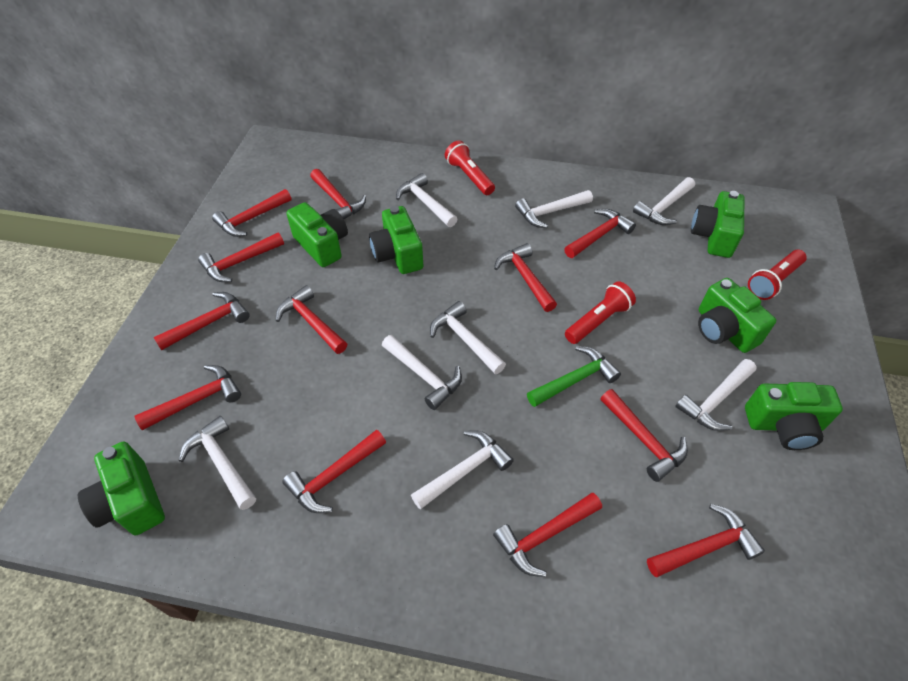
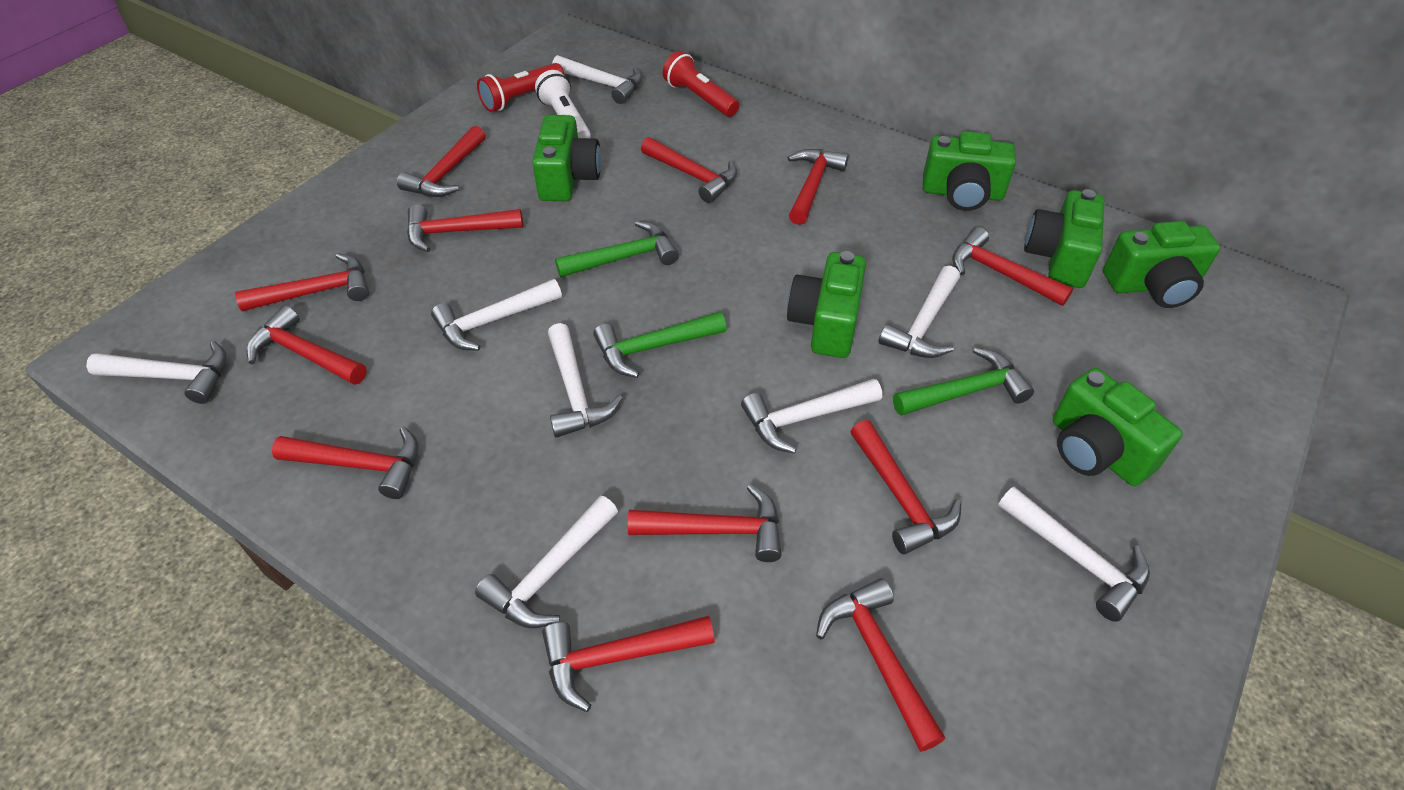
green hammer: [527,346,621,407] = 1 -> [555,221,679,277] [593,312,726,378] [893,347,1034,416] = 3
red flashlight: [445,140,495,195] [565,281,636,344] [748,250,807,300] = 3 -> [477,63,564,112] [663,51,739,117] = 2
white flashlight: none = 0 -> [535,70,591,138] = 1

